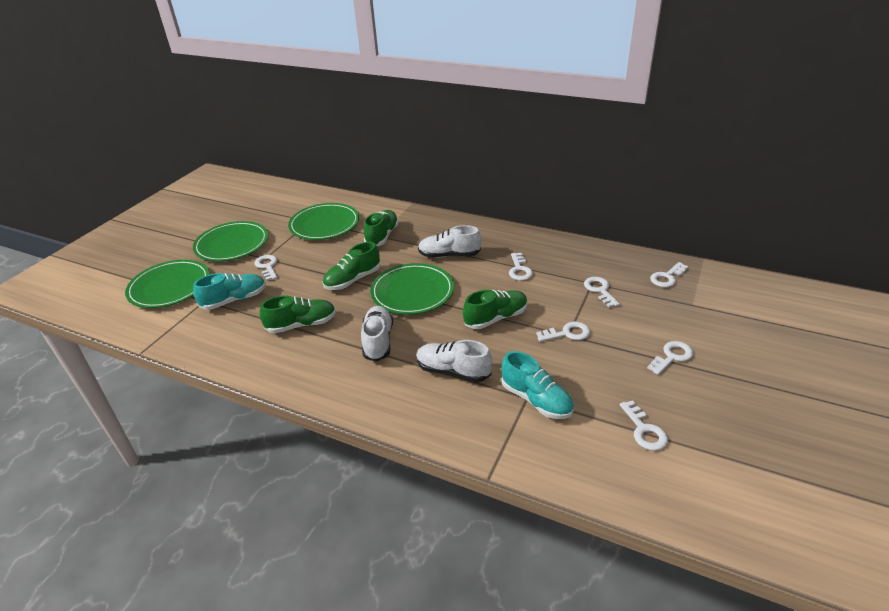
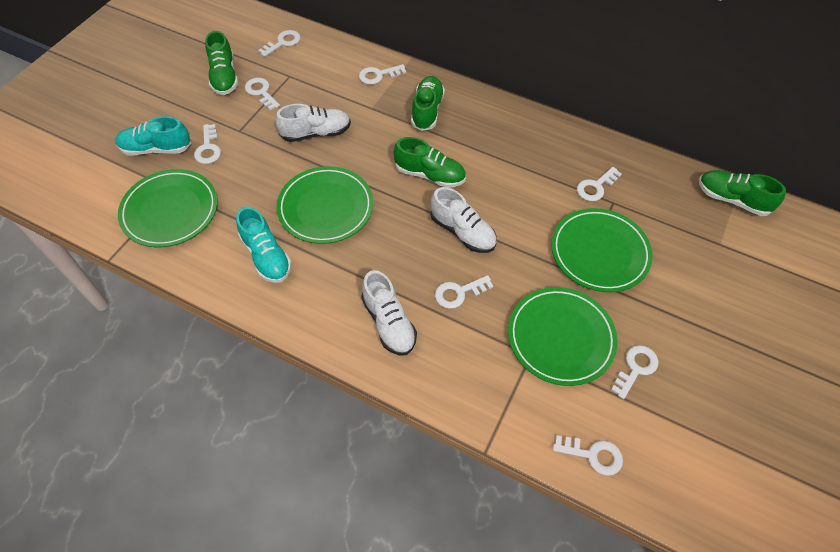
white key: [255,255,277,281] [509,253,533,281] [536,322,590,342] [584,277,620,307] [620,400,668,451] [647,341,693,375] [650,262,688,287] = 7 -> [194,124,221,164] [245,78,280,111] [258,30,301,57] [359,64,406,85] [435,275,493,309] [553,435,623,476] [577,167,622,201] [611,345,659,399] = 8

